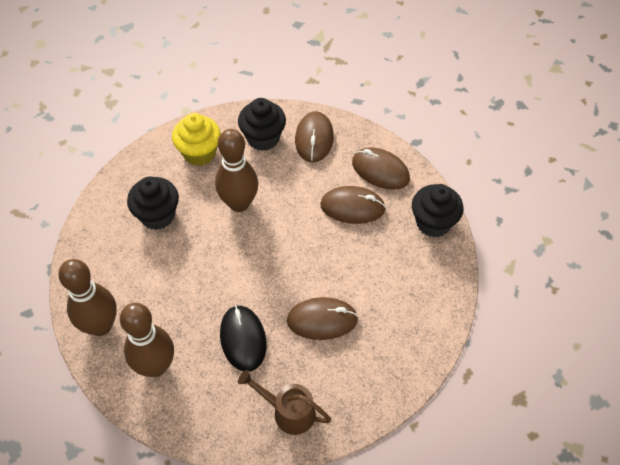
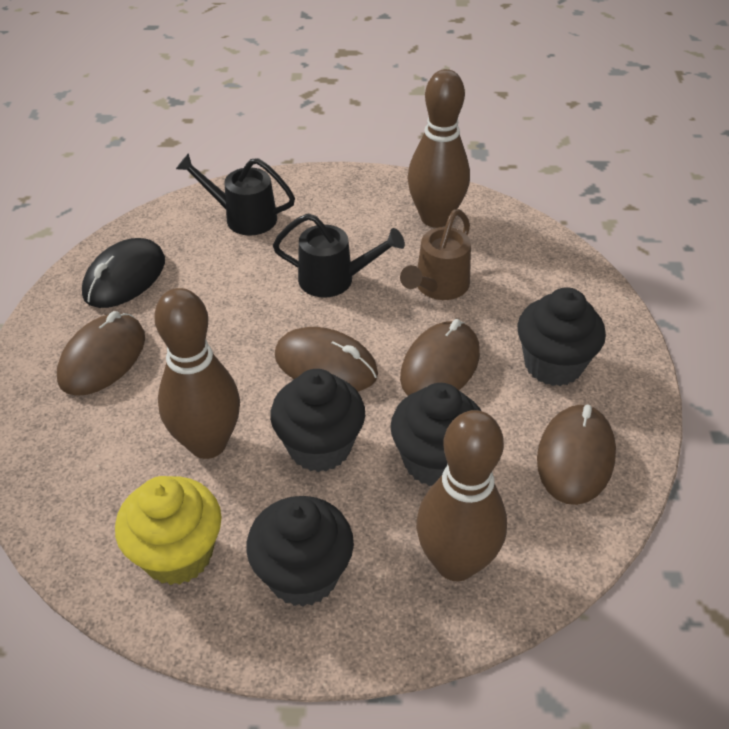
black cupcake: [127,177,179,230] [238,98,286,151] [412,184,463,237] = 3 -> [246,496,354,607] [270,369,365,472] [390,383,481,486] [517,287,606,386] = 4
black watering can: none = 0 -> [176,153,295,235] [273,213,405,298] = 2

